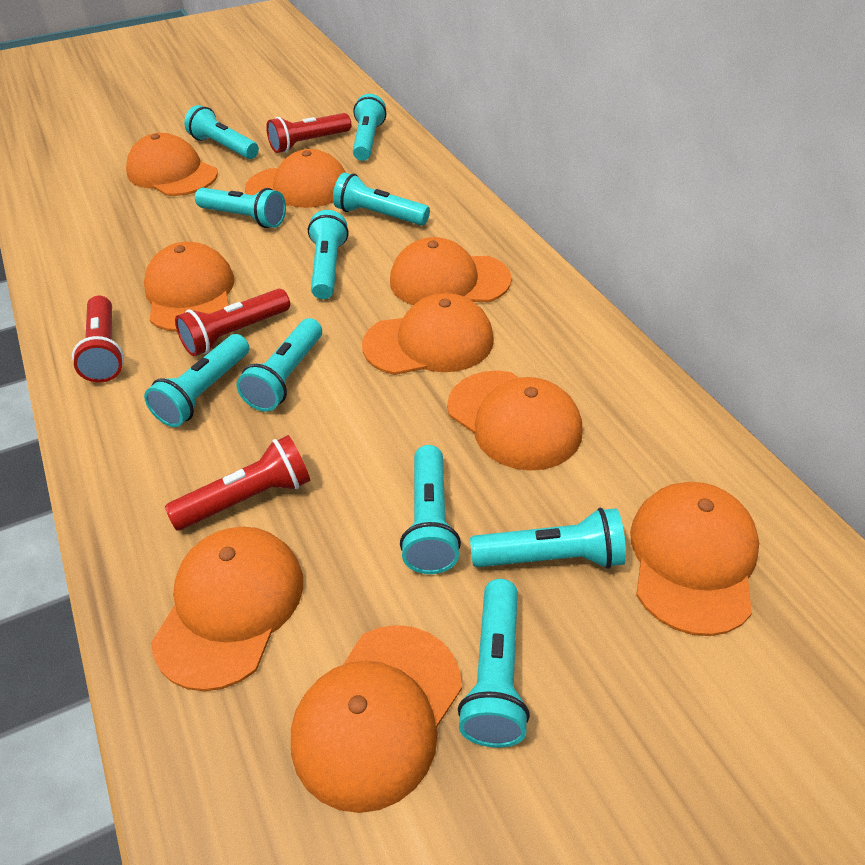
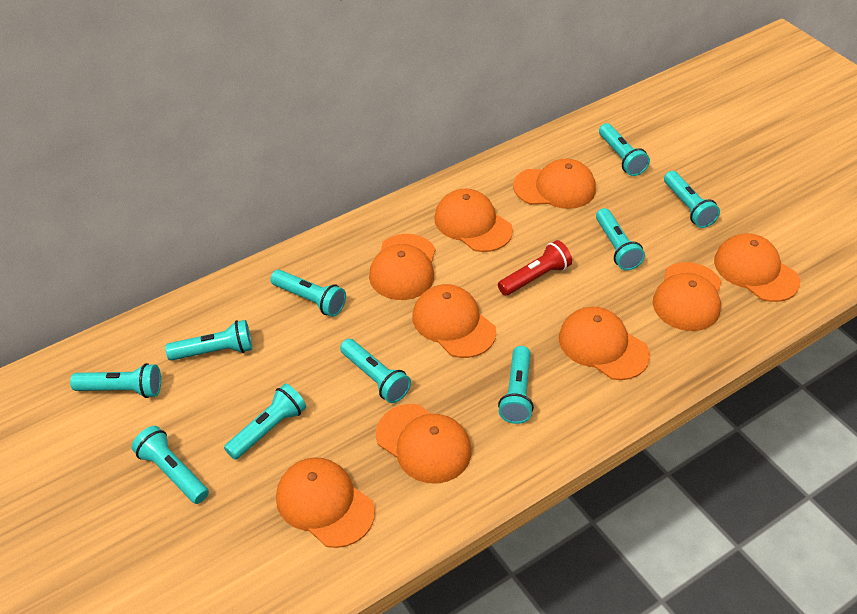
red flashlight: [72,296,124,383] [165,435,310,530] [175,289,290,356] [266,113,351,153] = 4 -> [498,240,572,296] = 1

